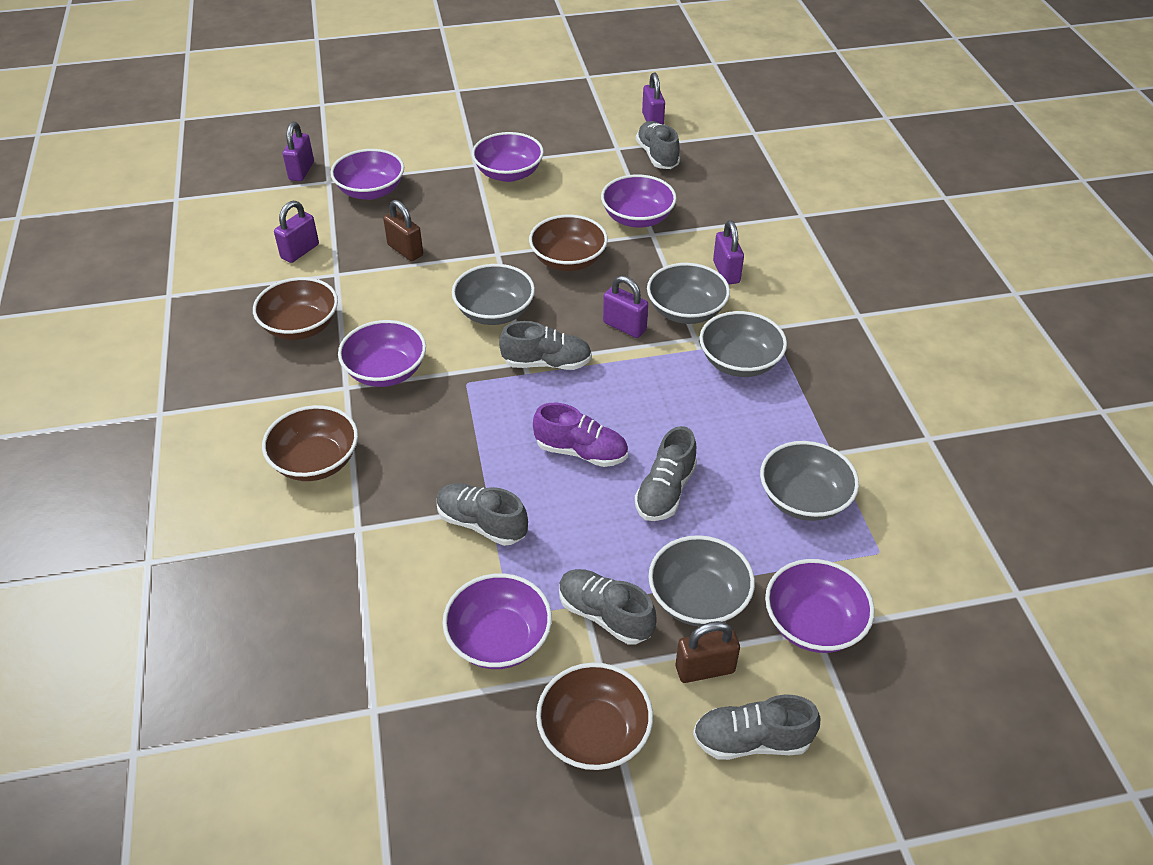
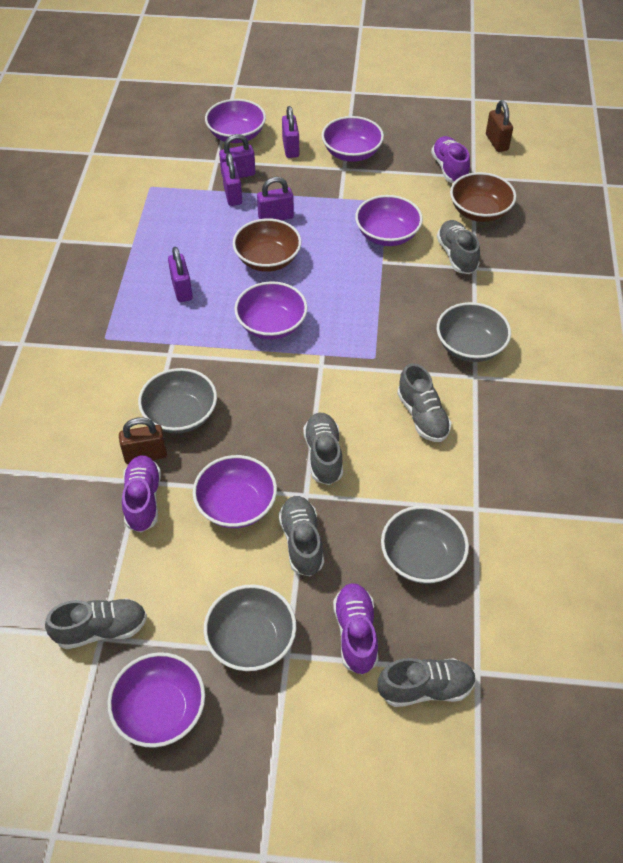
brown bowl: [253,277,338,340] [262,405,358,481] [529,215,608,271] [536,663,653,771] = 4 -> [233,218,302,272] [450,172,516,222] = 2
grey bowl: [452,264,535,325] [647,263,730,324] [648,535,755,626] [700,311,787,377] [760,441,859,521] = 5 -> [138,368,217,433] [204,585,296,671] [381,506,469,584] [437,302,511,362] = 4
purple shoe: [533,403,628,467] = 1 -> [122,455,161,532] [333,583,378,674] [431,136,470,183] = 3

